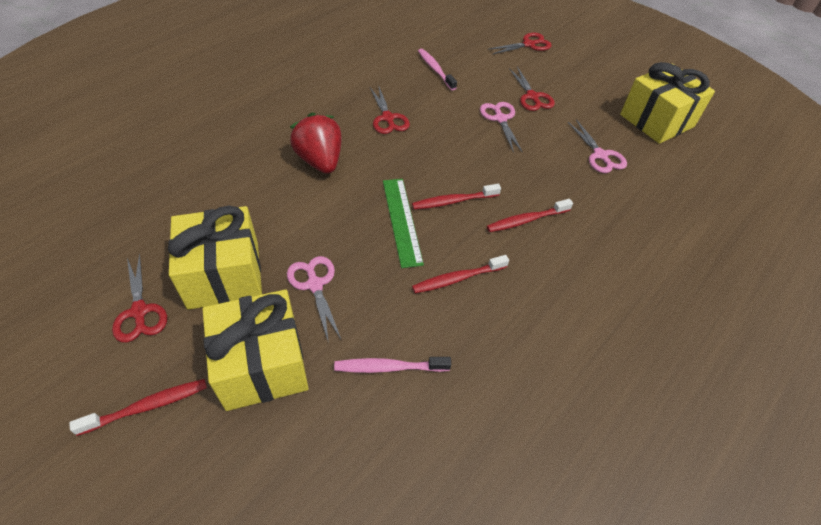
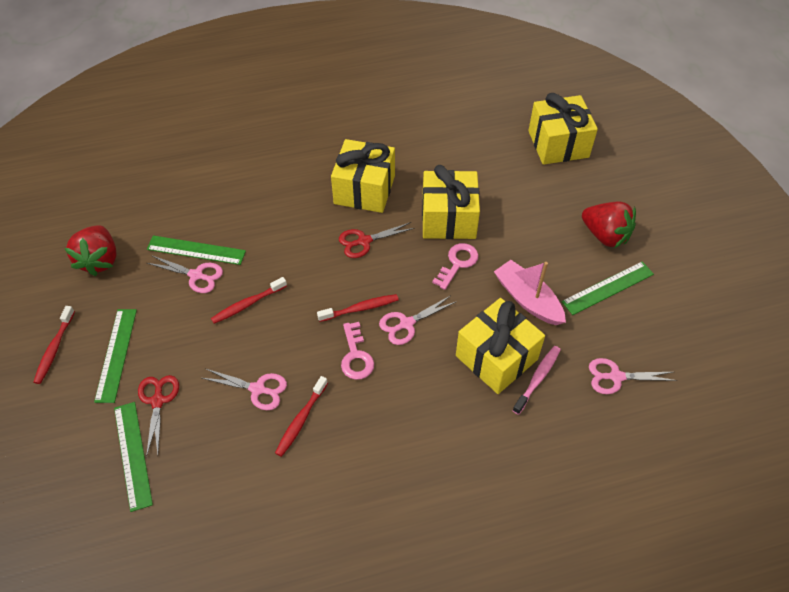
green ruler: [383,179,424,268] = 1 -> [94,309,137,403] [114,402,153,512] [147,236,246,265] [562,261,654,315] = 4
pink boat: none = 0 -> [494,260,566,325] = 1
pink key: none = 0 -> [341,322,374,380] [432,243,479,290] = 2
pink scissors: [287,256,342,343] [480,102,523,153] [568,119,627,173] = 3 -> [147,255,223,293] [202,369,287,410] [379,295,457,345] [589,358,677,394] = 4
pink toothbrush: [334,357,451,373] [418,49,457,90] = 2 -> [512,346,561,415] = 1
red scissors: [112,253,167,342] [370,85,410,134] [489,33,552,54] [509,67,555,111] = 4 -> [138,375,179,457] [339,222,415,258] = 2
red strawberry: [290,113,342,174] = 1 -> [64,225,117,276] [582,201,636,248] = 2
yellow gift: [168,206,262,310] [202,290,308,411] [620,62,715,144] = 3 -> [331,139,395,213] [422,165,480,239] [456,298,545,394] [528,93,598,165] = 4

